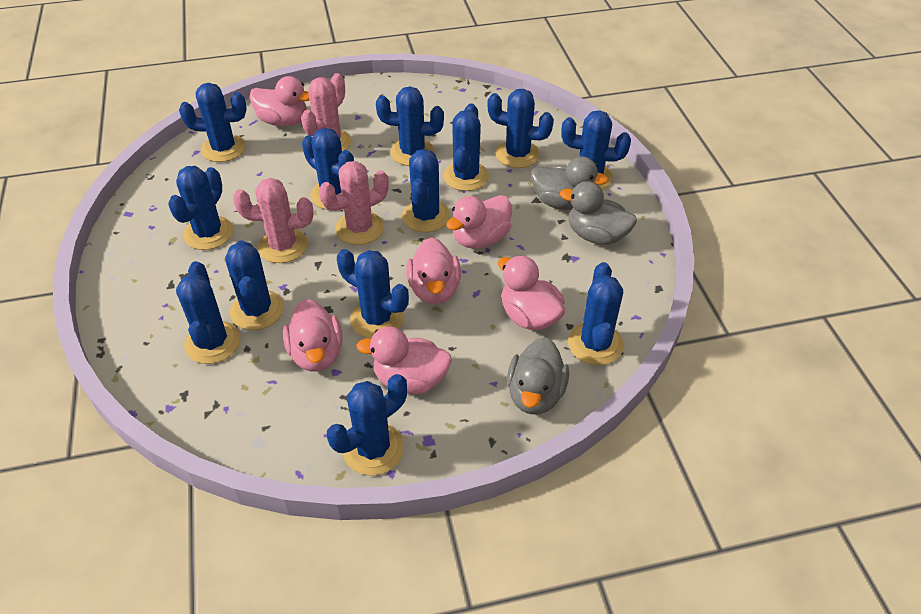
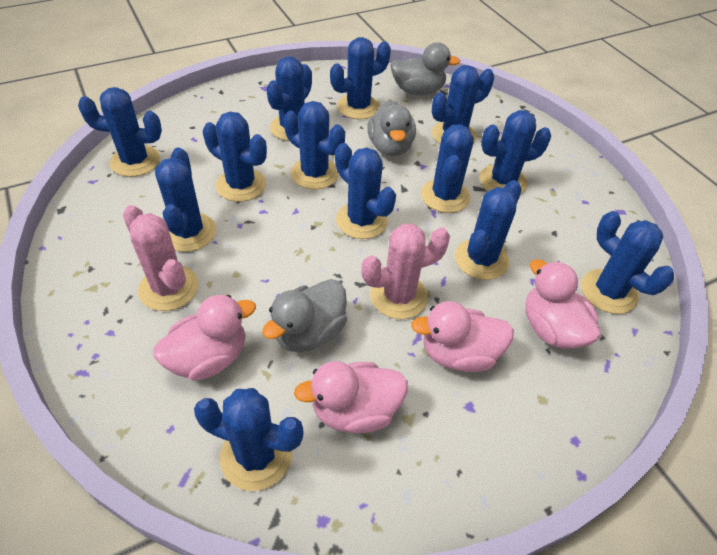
pink cactus: [233,178,313,263] [301,73,351,151] [319,161,389,245] = 3 -> [123,205,199,311] [361,224,450,319] = 2
pink duck: [249,76,309,126] [283,299,343,372] [356,327,452,394] [406,237,461,304] [446,195,512,249] [498,255,565,330] = 6 -> [153,295,256,381] [294,361,408,434] [411,301,514,372] [525,259,601,349] = 4

